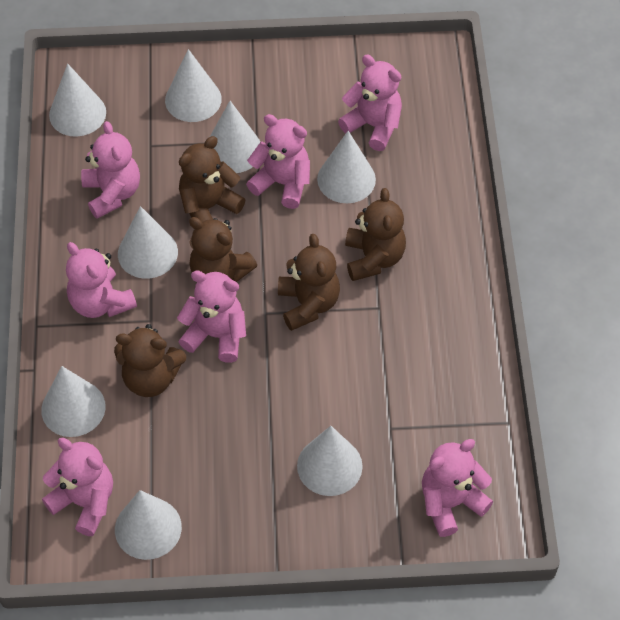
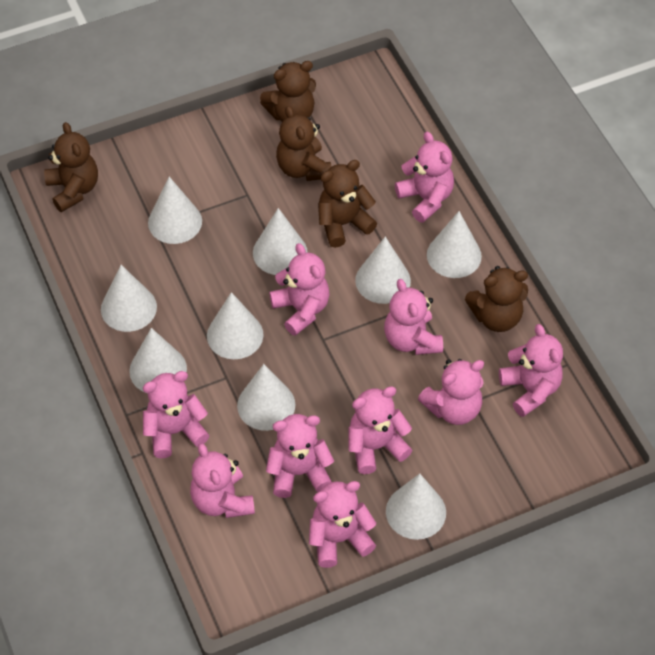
pink teddy bear: [42,438,113,536] [66,242,137,318] [81,121,140,219] [177,270,246,363] [246,114,310,209] [338,55,402,151] [422,439,493,537] = 7 -> [143,371,210,458] [190,443,255,518] [266,414,334,498] [269,243,330,336] [309,481,376,568] [348,386,412,474] [384,279,443,355] [395,132,454,223] [418,359,484,425] [499,324,563,417] = 10
white cone: [41,366,106,437] [49,63,106,137] [115,490,182,560] [118,206,178,279] [165,49,222,122] [210,101,260,173] [297,426,363,496] [317,131,376,203] = 8 -> [101,265,157,332] [129,328,187,392] [148,177,202,244] [207,292,263,359] [237,364,295,431] [253,208,307,275] [355,237,411,304] [386,474,446,540] [427,211,482,278] = 9

